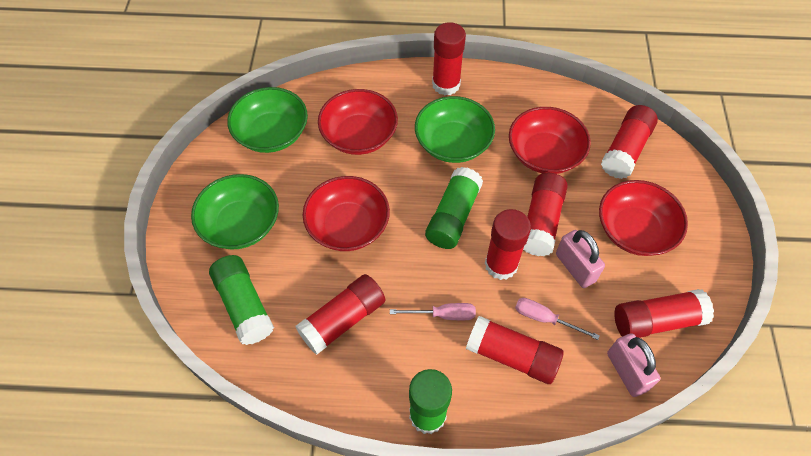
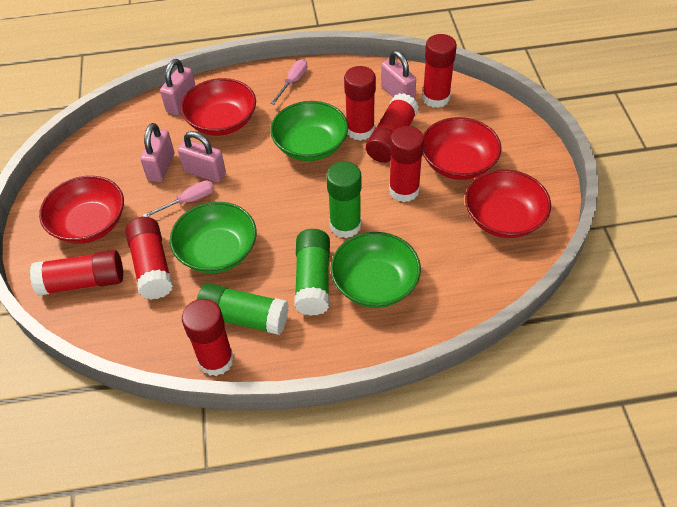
pink padlock: [556,230,605,288] [607,333,660,397] = 2 -> [140,123,174,182] [160,59,196,116] [178,131,226,182] [381,50,416,99] = 4

